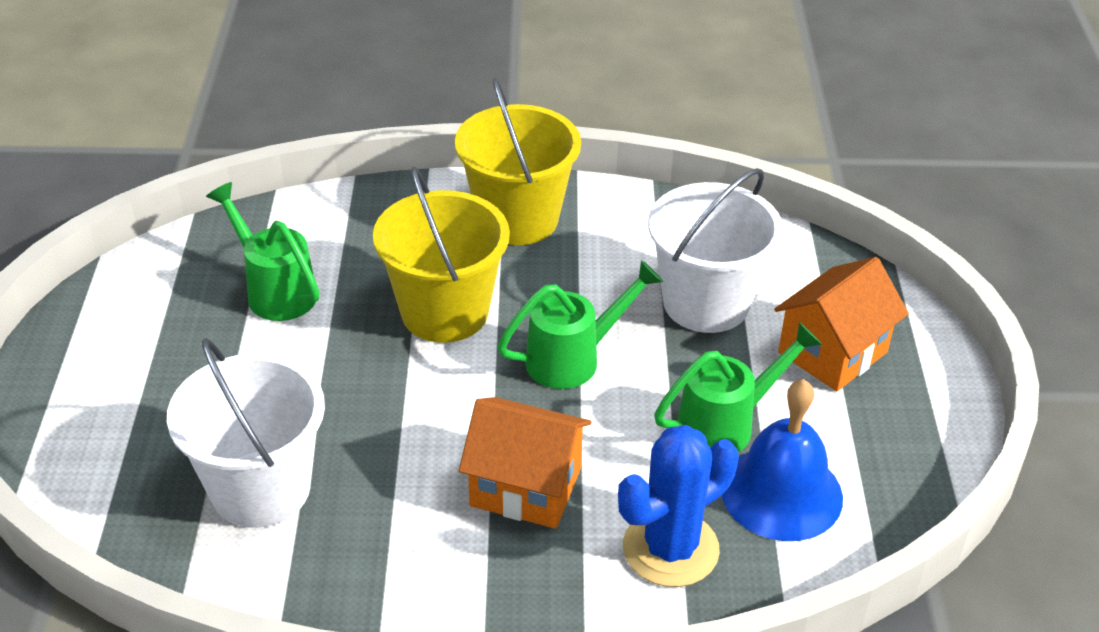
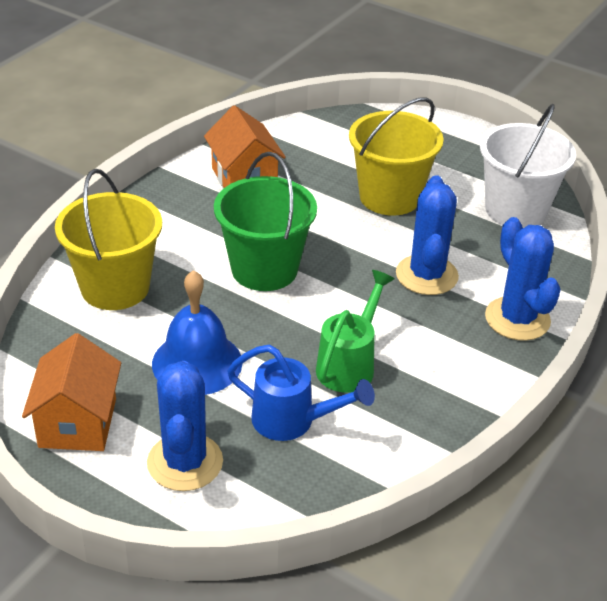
blue cactus: [618,425,739,587] = 1 -> [147,361,223,491] [396,175,459,295] [485,217,561,341] = 3
blue watering can: none = 0 -> [227,344,375,441] = 1
green bucket: none = 0 -> [214,152,317,291] = 1
green watering can: [206,182,320,321] [497,260,663,389] [654,322,822,452] = 3 -> [316,270,395,393] = 1
white bucket: [167,338,325,528] [648,168,784,333] = 2 -> [480,104,576,228] = 1

